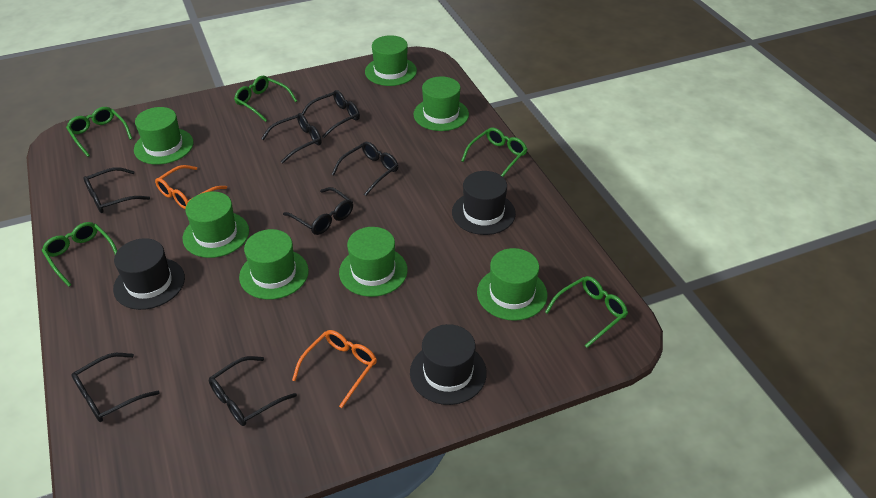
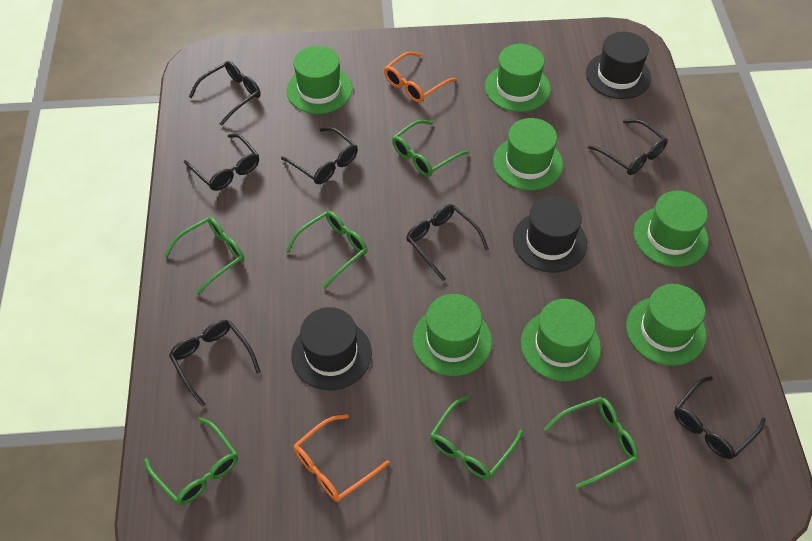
green glasses: [42,222,117,287] [66,107,133,157] [234,76,297,122] [461,128,528,177] [545,276,628,348] = 5 -> [144,417,238,505] [164,217,244,295] [285,211,367,289] [392,120,469,177] [430,395,523,479] [544,397,639,489] = 6

